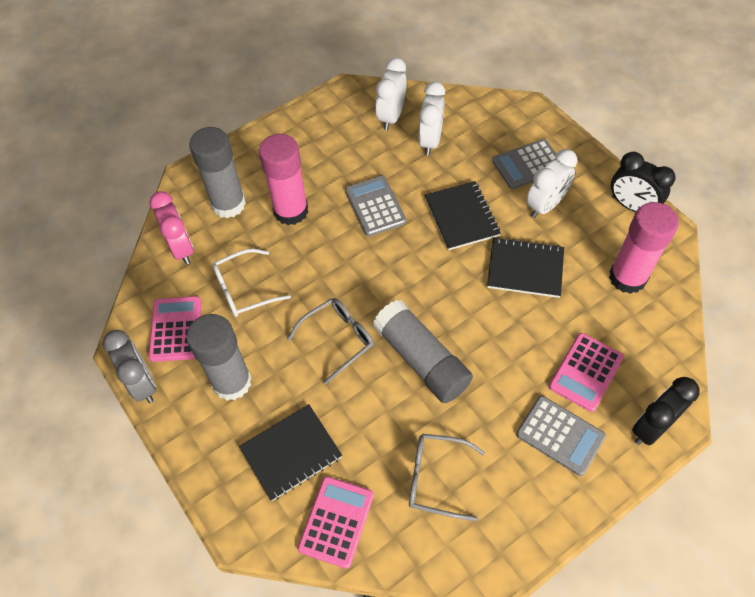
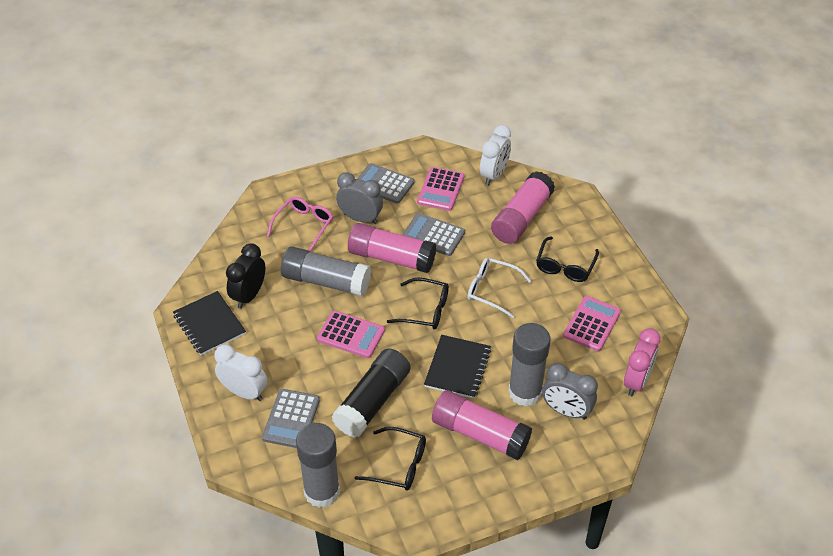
black clock: [611,152,675,212] [632,377,700,445] = 2 -> [226,243,265,309] = 1
black glasses: none = 0 -> [355,427,426,490] [387,277,449,330] [536,237,599,282] = 3
black glue stick: none = 0 -> [331,348,410,438] = 1
black notebook: [239,404,342,501] [425,181,501,250] [487,237,564,298] = 3 -> [173,291,246,355] [424,335,491,399] = 2
grey clock: [103,330,156,403] = 1 -> [336,172,383,224] [542,363,598,420] = 2
grey glasses: [287,298,374,384] [409,434,485,521] = 2 -> none = 0
pink glasses: none = 0 -> [267,196,333,252] = 1
pink glue stick: [259,134,308,225] [609,202,679,294] = 2 -> [348,223,436,273] [432,390,532,460] [491,171,555,244] = 3
white clock: [375,58,407,130] [418,82,445,156] [526,149,577,218] = 3 -> [214,344,267,401] [480,125,511,185] = 2

